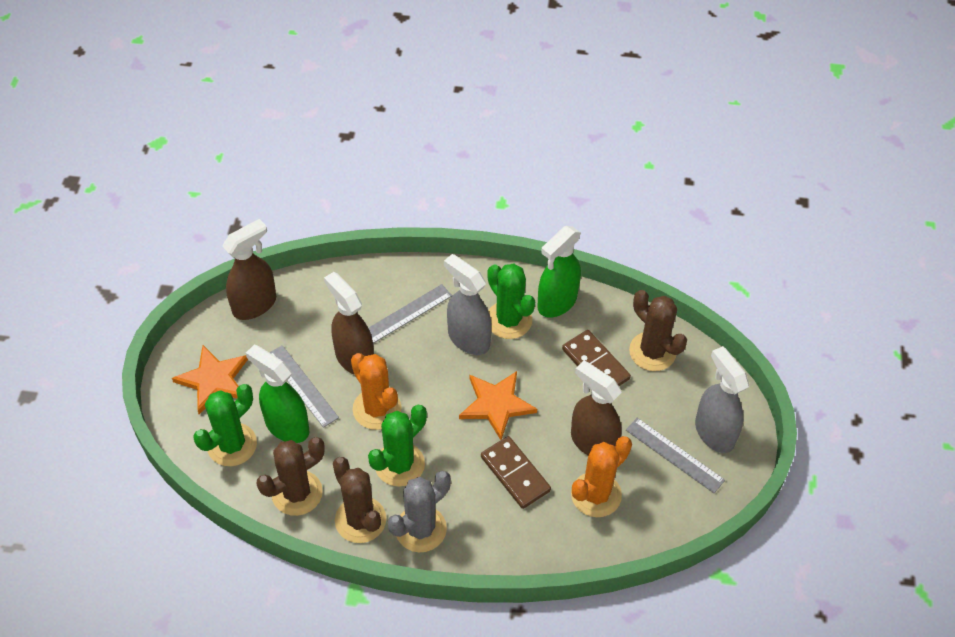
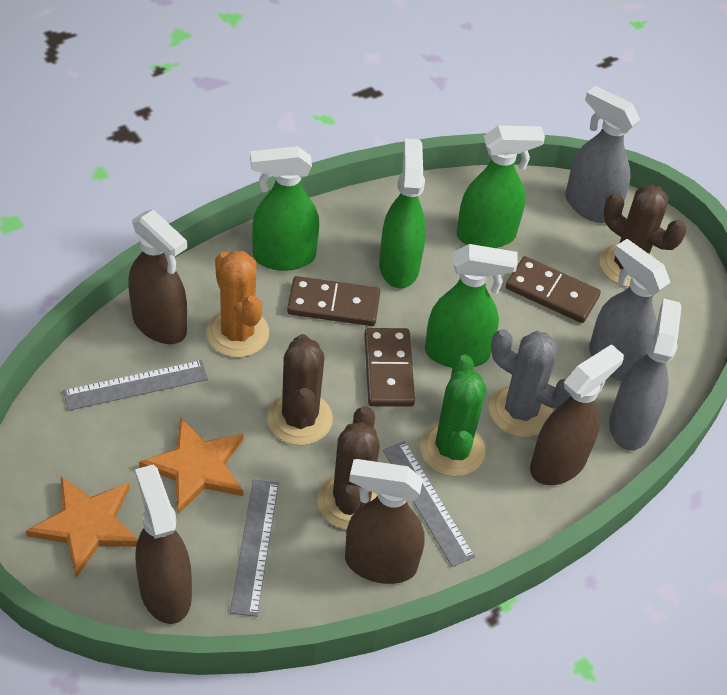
brown domino: [481,436,551,509] [562,330,631,386] = 2 -> [287,276,380,326] [364,328,415,407] [506,256,601,323] = 3
brown spray bottle: [222,219,276,320] [324,272,374,374] [571,360,622,456] = 3 -> [128,210,187,344] [135,465,192,624] [345,459,425,584] [530,344,624,485] = 4
green cactus: [193,384,257,466] [368,405,427,487] [487,263,535,339] = 3 -> [420,354,487,476] = 1
green spray bottle: [246,345,309,443] [538,226,581,318] = 2 -> [250,146,319,271] [379,139,426,288] [425,244,518,368] [457,125,545,248] = 4
grey spray bottle: [444,254,492,355] [695,346,749,453] = 2 -> [565,86,640,223] [589,239,670,382] [609,298,681,451] = 3
orange cactus: [351,353,402,430] [571,436,632,517] = 2 -> [206,251,269,358] = 1

